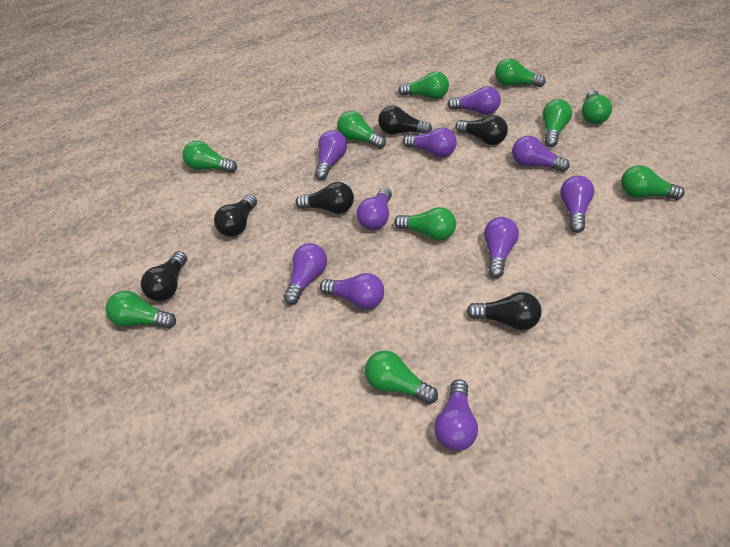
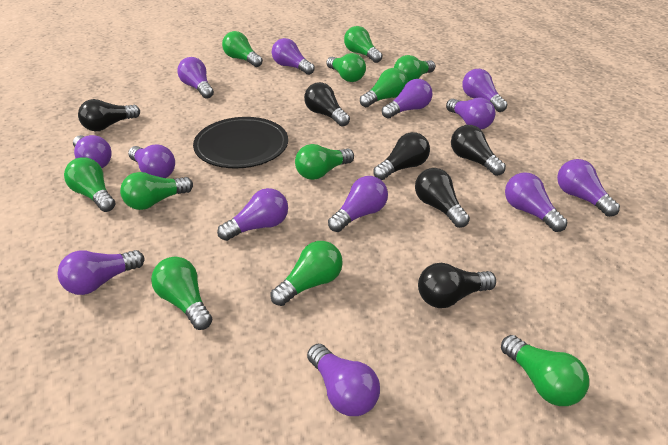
black plate: none = 0 -> [193,117,288,168] = 1
green light bulb: [106,291,176,328] [182,141,237,173] [337,111,386,149] [365,351,438,404] [394,207,456,241] [398,71,449,99] [495,58,546,87] [542,99,572,147] [582,90,612,124] [621,165,685,200] = 10 -> [64,157,115,212] [120,172,193,210] [151,257,212,330] [222,31,263,67] [271,241,343,306] [295,144,354,180] [326,53,366,82] [344,26,382,63] [360,68,408,107] [394,55,435,82] [501,335,589,406] = 11
purple light bulb: [284,243,327,304] [315,130,347,180] [320,273,384,309] [357,187,392,230] [403,127,457,157] [434,379,478,451] [447,86,501,115] [484,217,519,278] [512,136,570,172] [560,175,594,233] = 10 -> [57,250,144,295] [73,135,111,168] [128,144,175,178] [177,57,214,99] [217,188,288,241] [272,38,315,75] [307,344,380,416] [328,176,388,232] [382,79,432,118] [446,98,495,129] [462,69,508,112] [505,172,567,232] [557,159,620,217] = 13

